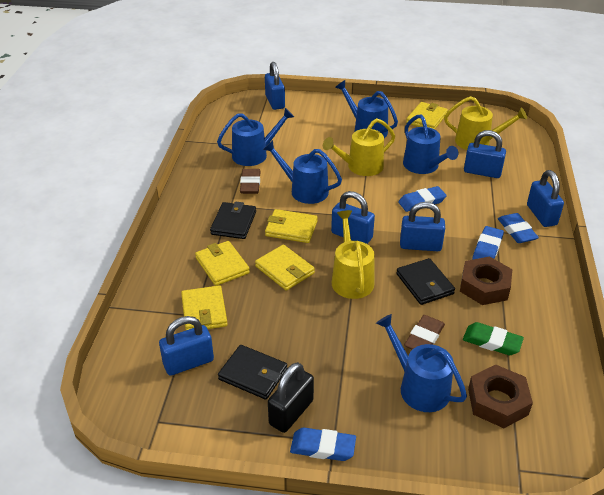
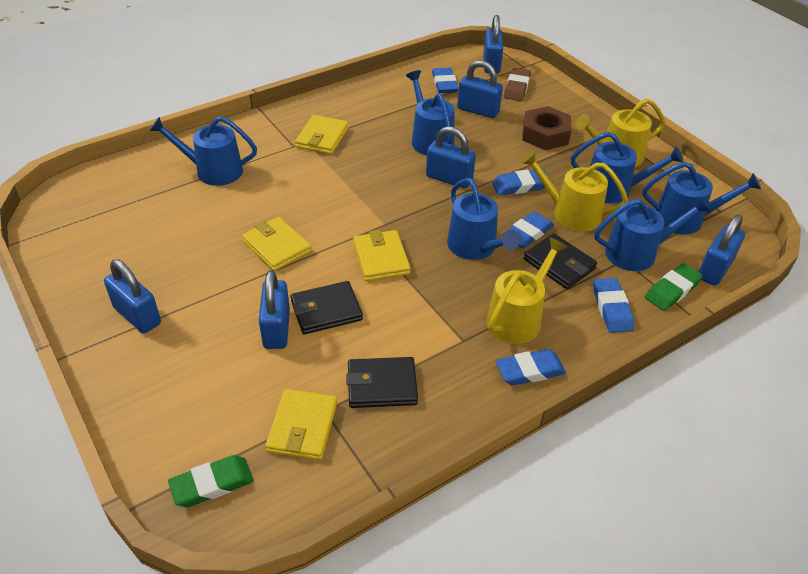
black padlock: [268,362,314,433] = 1 -> none = 0
blue eraser: [290,427,356,461] [398,186,447,212] [472,226,504,260] [498,213,539,243] = 4 -> [432,68,458,93] [492,169,549,195] [495,349,566,386] [503,212,554,248] [593,278,634,333] = 5
blue watering can: [217,108,294,166] [263,140,342,204] [335,80,398,138] [376,314,467,412] [403,114,458,174] = 5 -> [150,116,257,186] [406,70,455,156] [447,178,520,260] [571,132,683,204] [594,197,710,271] [642,162,761,235] = 6
brown eraser: [240,169,261,194] [404,315,445,350] = 2 -> [504,68,531,101] = 1
brown nut: [460,256,512,305] [468,365,533,428] = 2 -> [522,106,571,150] = 1
green eraser: [463,322,524,355] = 1 -> [168,455,254,507] [645,263,703,311] = 2
yellow wallet: [181,285,228,330] [195,241,250,286] [255,245,315,290] [265,209,318,243] [406,102,448,129] = 5 -> [242,217,311,271] [265,389,337,460] [295,115,349,154] [353,230,411,281] = 4

